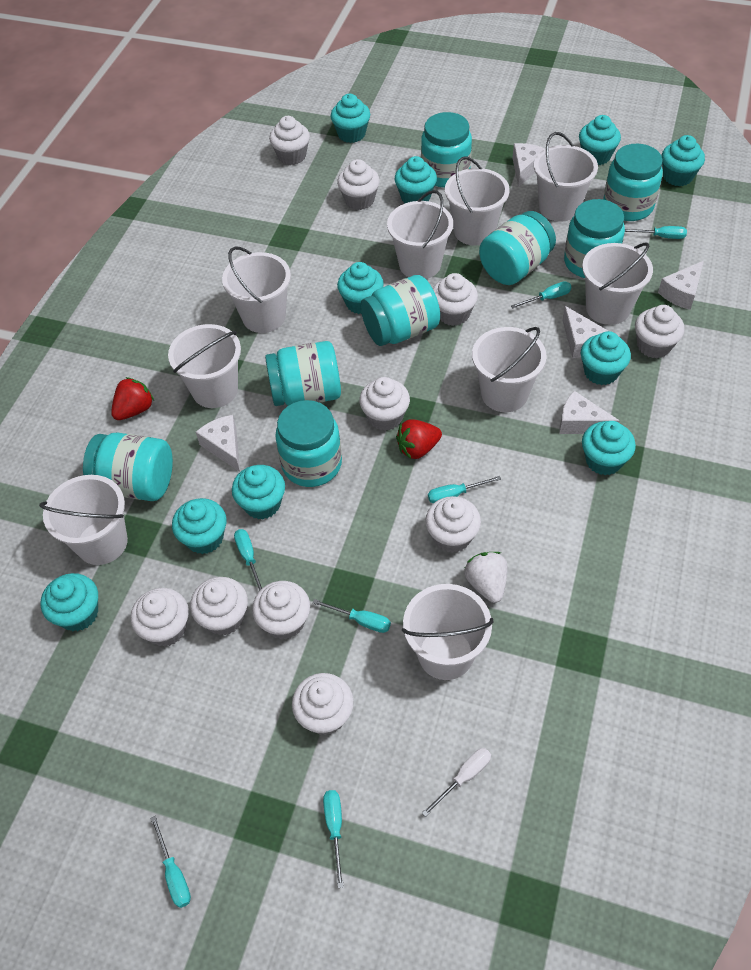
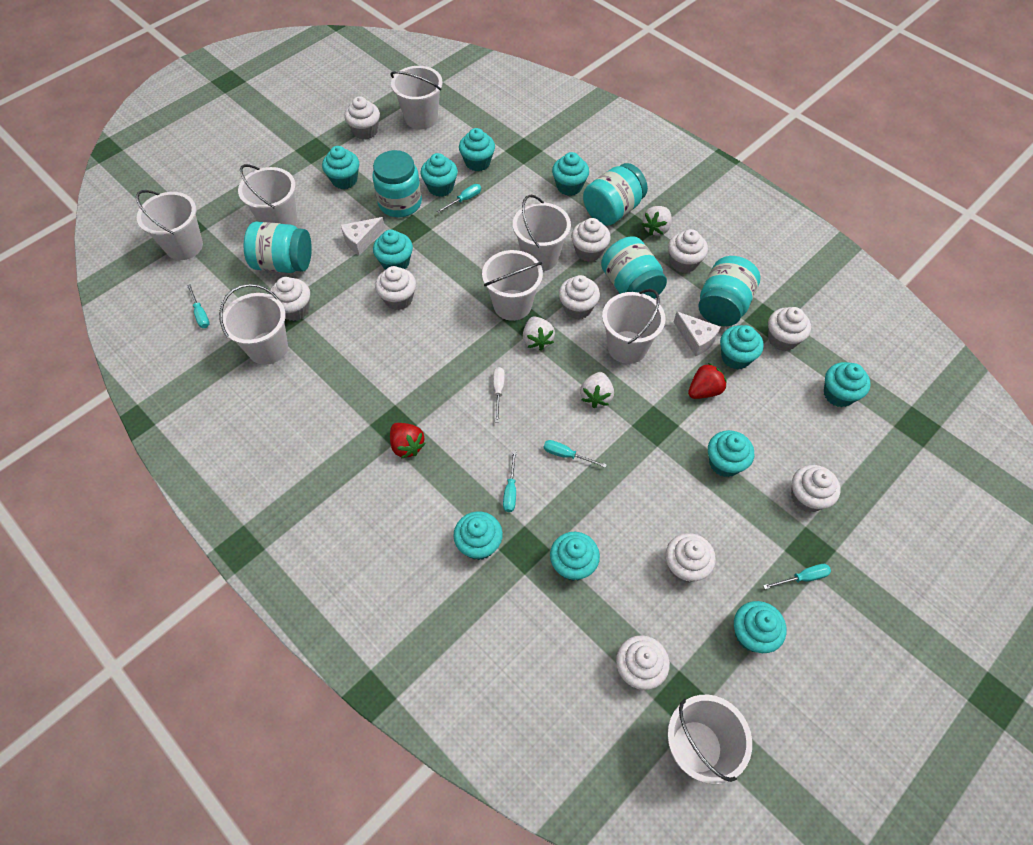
turquoise cupcake: [40,573,98,631] [172,498,227,554] [232,465,285,519] [331,94,370,143] [337,262,384,314] [395,156,437,203] [579,115,621,165] [581,331,631,385] [582,421,636,475] [662,135,705,186] = 10 -> [322,146,359,189] [373,230,413,270] [420,153,458,197] [453,511,503,560] [459,128,495,172] [550,532,600,581] [552,152,589,196] [708,430,754,477] [720,325,764,369] [734,601,787,653] [824,362,871,407] = 11
turquoise jar: [83,433,173,501] [265,341,341,406] [275,400,342,487] [361,275,440,346] [421,112,472,188] [479,211,556,285] [564,199,625,278] [603,144,663,221] = 8 -> [244,221,312,273] [372,150,422,217] [583,163,648,226] [601,237,667,299] [699,256,760,326] = 5
turquoise screwdriver: [150,816,191,908] [234,529,262,591] [313,599,391,633] [323,790,344,888] [428,476,501,504] [511,281,572,309] [625,226,687,239] = 7 -> [187,284,210,328] [437,184,481,213] [503,451,516,512] [544,440,607,468] [763,564,831,589] = 5
white bucket: [39,475,128,565] [168,324,241,408] [222,246,291,333] [387,190,453,279] [402,584,494,680] [445,157,510,246] [472,327,547,412] [534,132,598,222] [582,243,653,325] = 9 -> [136,190,203,260] [219,284,288,365] [238,164,297,226] [391,66,443,130] [482,250,543,321] [513,195,571,271] [602,289,665,364] [667,695,752,784] = 8
white cheese: [196,415,240,472] [513,143,545,187] [559,391,619,434] [562,306,608,359] [658,261,704,310] = 5 -> [341,217,385,256] [674,312,720,357] = 2
white strawberry: [465,552,507,603] = 1 -> [523,316,555,351] [580,372,614,408] [642,206,672,236] = 3

